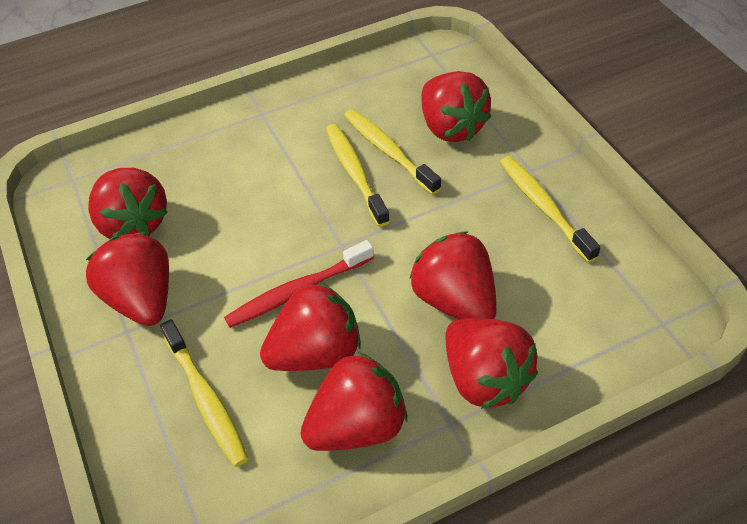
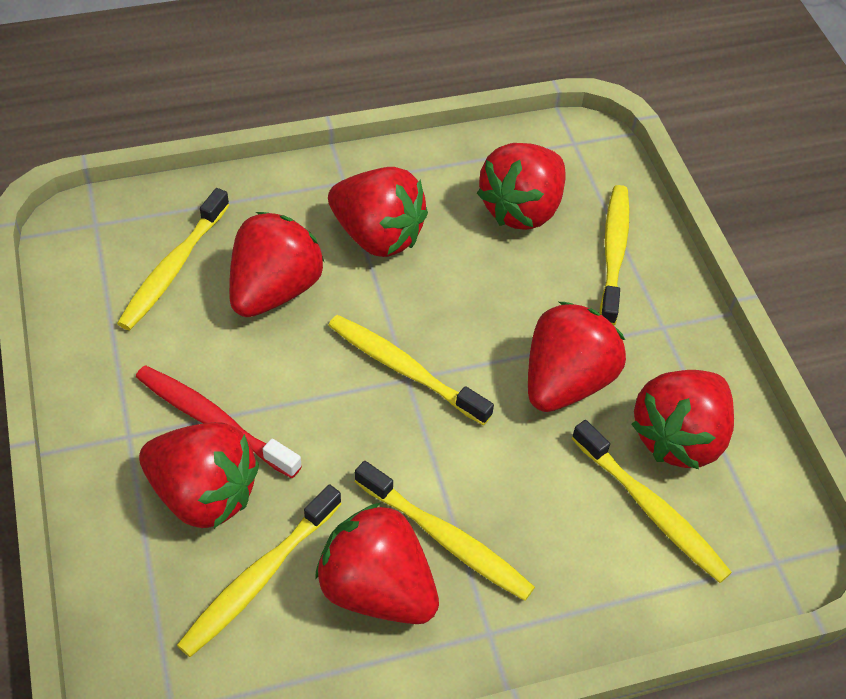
yellow toothbrush: [160,319,249,467] [326,124,390,227] [344,109,441,195] [500,156,601,262] = 4 -> [117,188,230,330] [177,484,341,657] [328,315,494,425] [355,461,535,601] [572,420,732,583] [600,185,629,325] = 6

